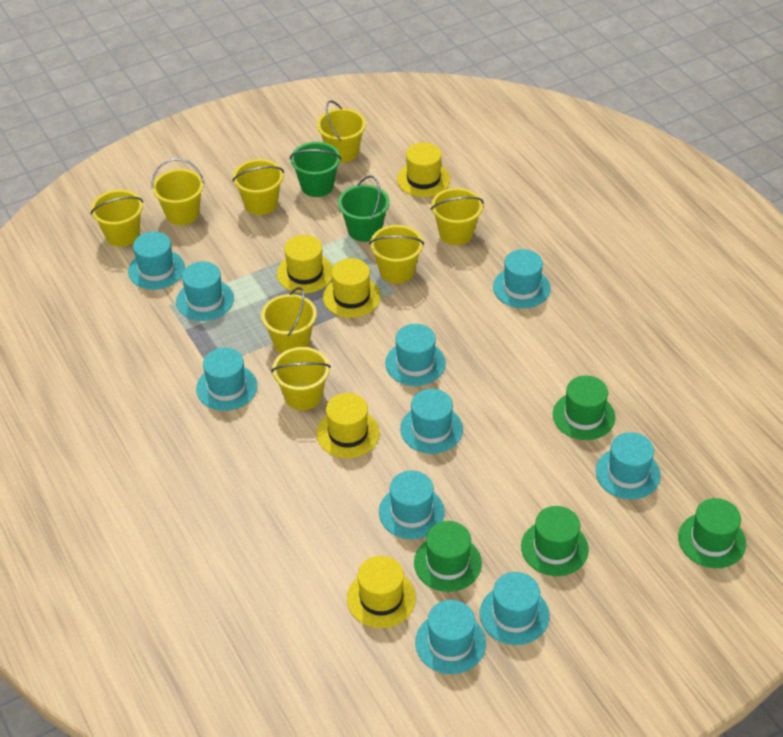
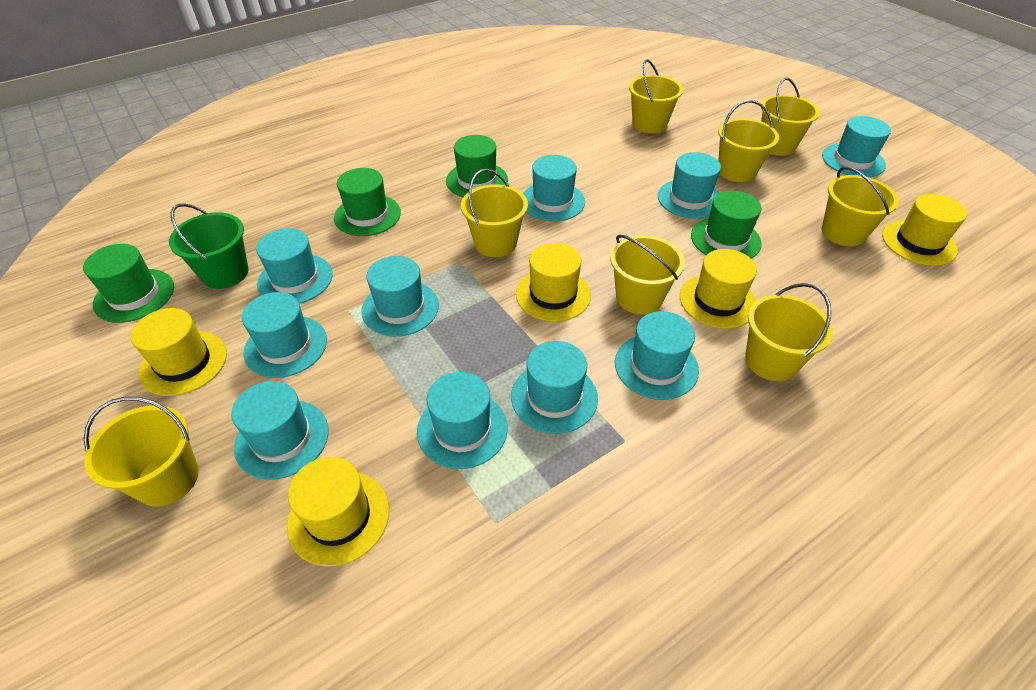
green bucket: [290,142,341,197] [338,176,390,242] = 2 -> [169,203,249,289] = 1

